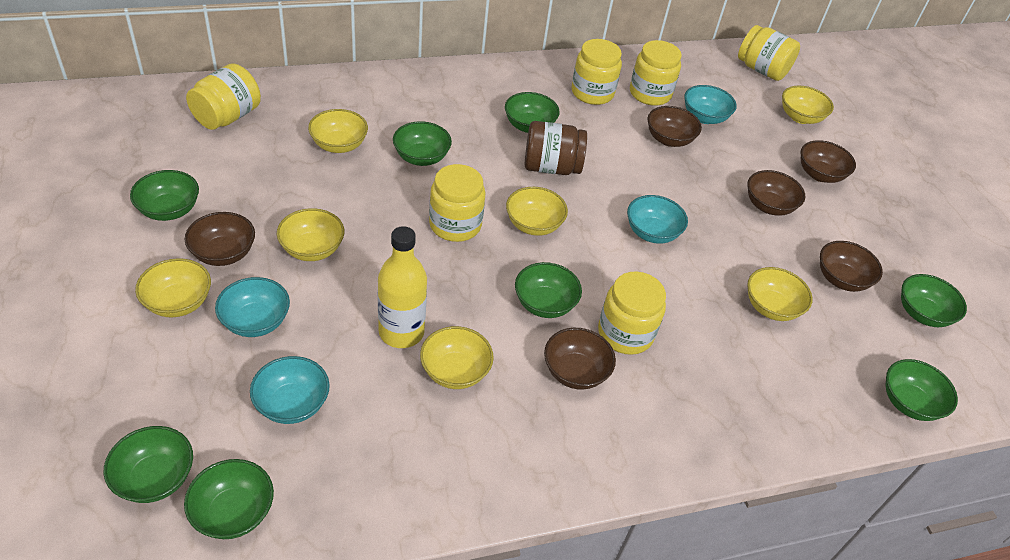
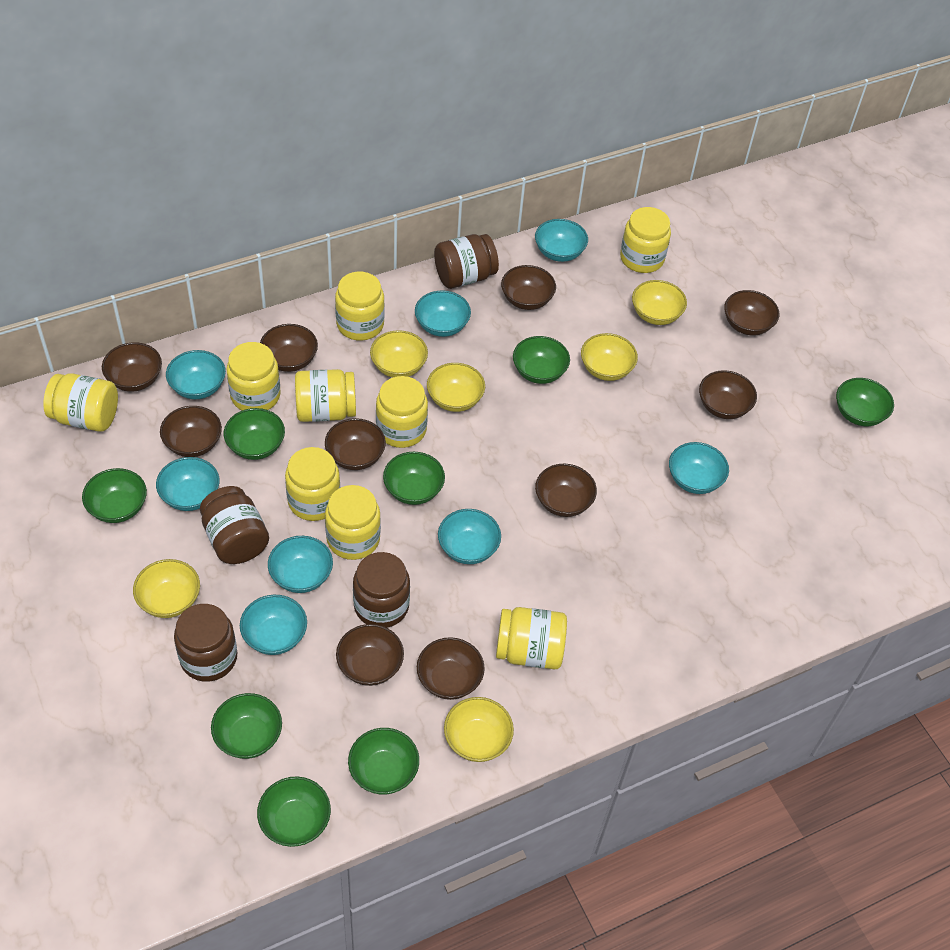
brown bowl: [185,212,255,266] [544,328,616,390] [648,106,702,147] [747,170,805,216] [800,140,856,183] [820,241,883,292] = 6 -> [102,342,162,392] [160,406,222,457] [260,324,318,372] [325,418,386,470] [336,624,404,686] [417,637,485,700] [501,265,556,310] [535,464,597,517] [699,370,757,419] [724,290,779,336] = 10
brown jar: [525,121,587,175] = 1 -> [174,604,237,682] [200,486,269,564] [353,552,410,628] [434,234,499,289] = 4
turquoise bowl: [215,277,290,337] [250,356,330,424] [627,195,688,244] [684,85,737,124] = 4 -> [156,457,220,511] [166,350,226,399] [240,595,307,655] [268,536,333,593] [415,290,471,337] [438,509,501,564] [535,219,588,262] [669,442,729,494] = 8
yellow bottle: [378,226,427,348] = 1 -> none = 0
yellow bowl: [135,258,211,317] [277,208,344,261] [308,109,368,153] [420,326,494,389] [506,187,568,236] [747,267,813,321] [782,86,834,124] = 7 -> [133,559,200,618] [370,330,428,378] [427,363,485,412] [444,697,514,762] [581,333,638,381] [632,280,687,325] = 6
yellow jar: [186,63,261,130] [429,164,485,242] [572,39,622,105] [598,271,666,355] [630,40,682,106] [738,25,800,81] = 6 -> [43,373,118,432] [226,342,281,411] [285,447,340,521] [295,369,356,422] [325,485,381,560] [335,272,385,341] [376,376,428,448] [496,607,567,669] [620,207,671,273] = 9

